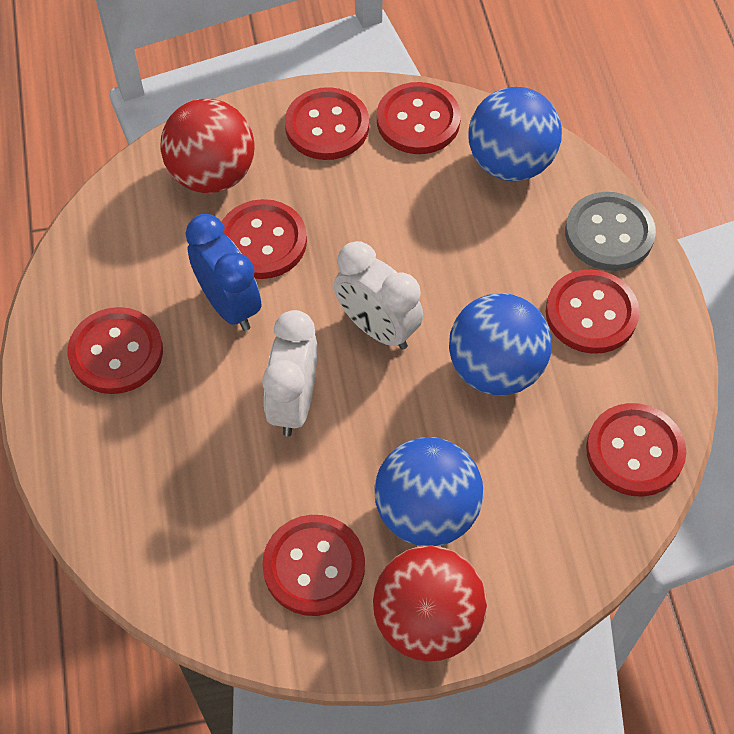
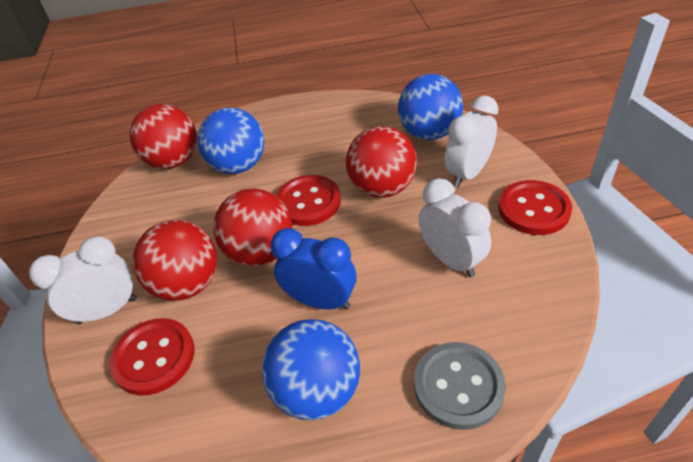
red ball: [160,99,254,193] [373,546,487,662] = 2 -> [129,104,197,169] [132,220,217,301] [213,189,292,266] [346,126,417,198] = 4
red button: [67,307,163,394] [222,199,307,279] [262,515,365,616] [285,87,369,160] [377,82,461,154] [546,269,639,354] [586,403,686,497] = 7 -> [110,318,194,396] [276,175,341,226] [498,180,572,235] = 3
white clock: [262,310,317,436] [334,241,423,350] = 2 -> [29,236,137,324] [419,178,491,277] [444,96,498,188] = 3

